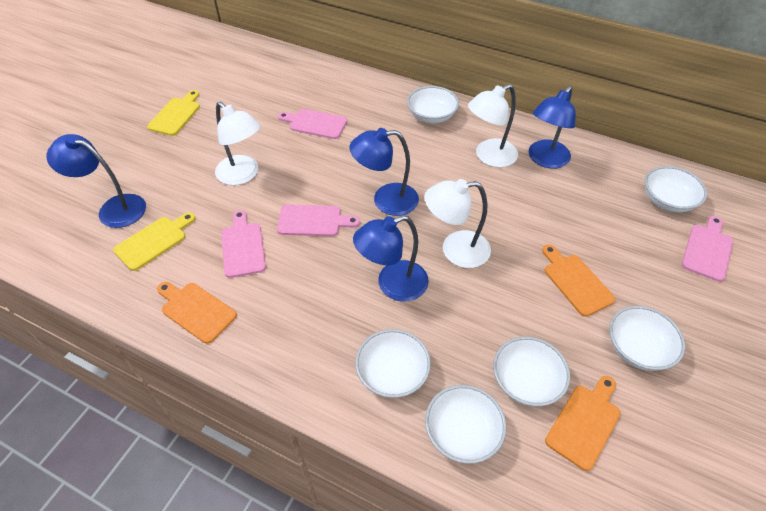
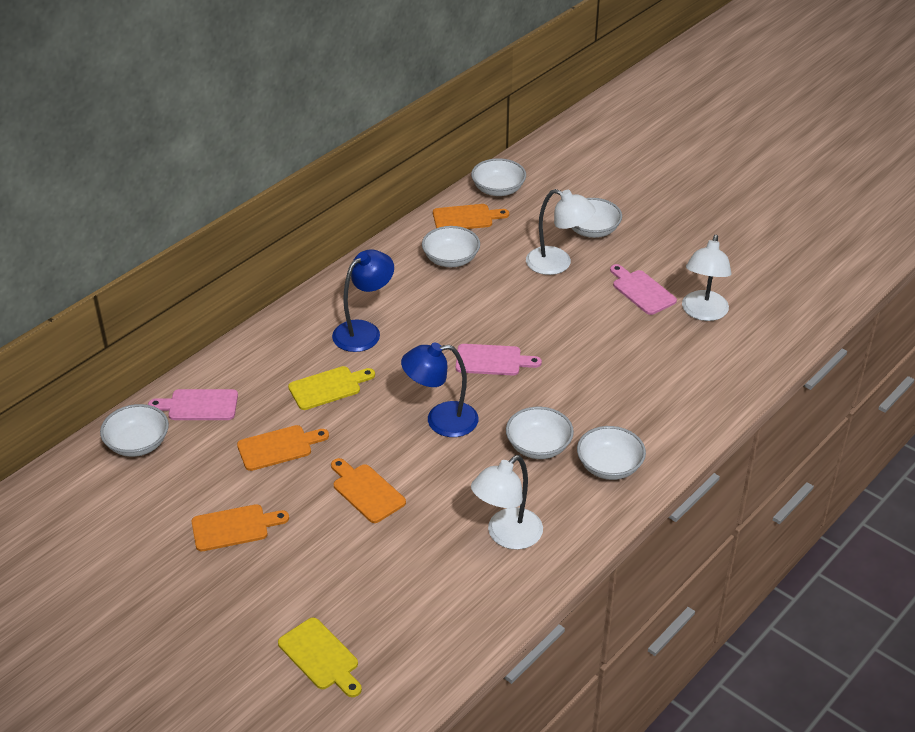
blue lamp: [46,134,146,228] [350,128,419,216] [353,215,429,302] [529,86,576,169] = 4 -> [332,250,394,352] [401,342,478,437] = 2
orange cutting board: [157,282,237,344] [542,244,615,317] [545,376,621,471] = 3 -> [191,504,289,551] [237,425,329,471] [331,458,406,523] [433,204,509,229] = 4
pink cutting board: [221,210,266,278] [277,204,360,236] [278,109,347,139] [682,216,733,282] = 4 -> [148,389,238,420] [456,344,542,375] [610,264,677,315] = 3

